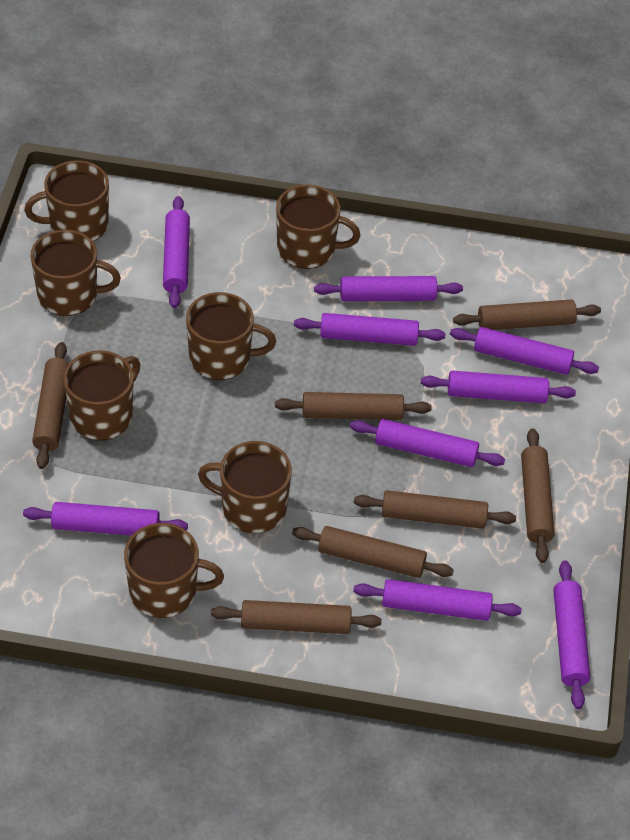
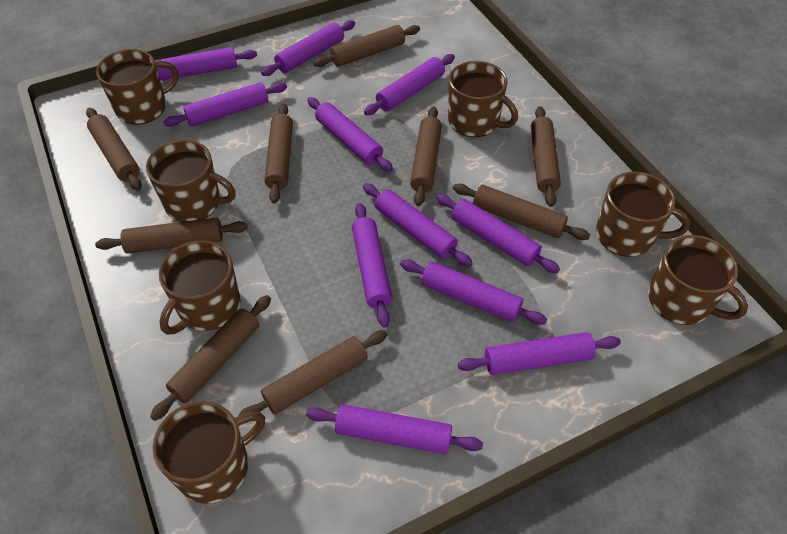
brown rolling pin: [32,342,69,469] [211,600,382,634] [275,392,431,420] [292,526,454,578] [354,490,516,529] [453,299,601,330] [521,428,554,563] = 7 -> [86,108,142,191] [95,217,248,254] [150,295,271,421] [237,330,387,417] [264,103,293,204] [313,25,420,67] [410,106,442,206] [453,184,590,240] [531,106,561,207] = 9
purple rolling pin: [23,502,188,536] [163,196,190,308] [294,313,445,346] [314,276,463,301] [350,419,505,467] [353,579,522,621] [421,371,576,403] [450,327,599,375] [553,560,590,709] = 9 -> [155,47,257,81] [163,82,287,127] [261,20,355,76] [306,404,483,454] [307,97,393,172] [352,203,393,328] [363,183,473,267] [364,54,455,115] [400,259,547,325] [436,194,560,273] [458,332,621,375] = 11

